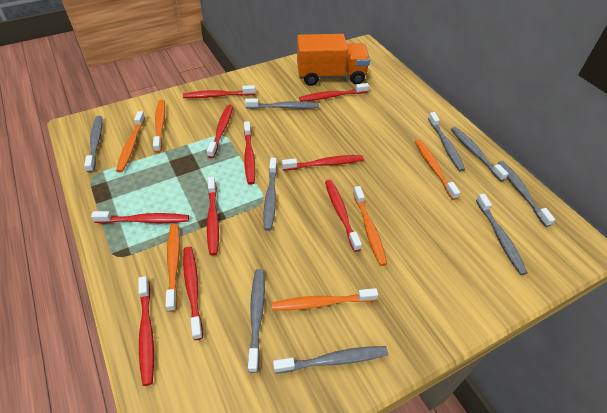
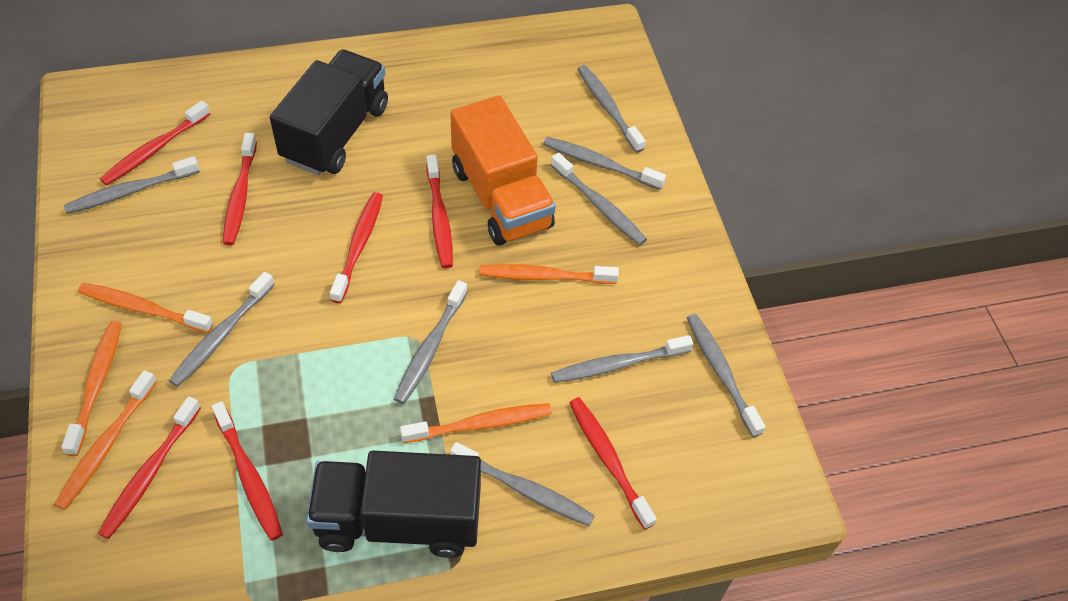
black truck: none = 0 -> [270,50,388,175] [306,451,481,558] = 2
orange toothbrush: [116,111,145,172] [153,100,165,153] [166,224,180,312] [272,288,378,311] [353,186,387,266] [415,139,460,200] = 6 -> [54,370,157,510] [61,321,122,456] [78,283,213,333] [400,403,552,443] [479,264,619,284] = 5
red toothbrush: [91,211,189,223] [138,276,154,386] [183,85,255,98] [183,246,203,340] [207,105,233,158] [207,177,219,255] [244,121,255,185] [282,155,364,171] [299,83,369,101] [325,180,362,252] = 10 -> [98,396,201,539] [100,101,210,185] [212,401,283,541] [223,133,257,245] [330,192,383,303] [426,154,453,268] [569,397,657,530] = 7

